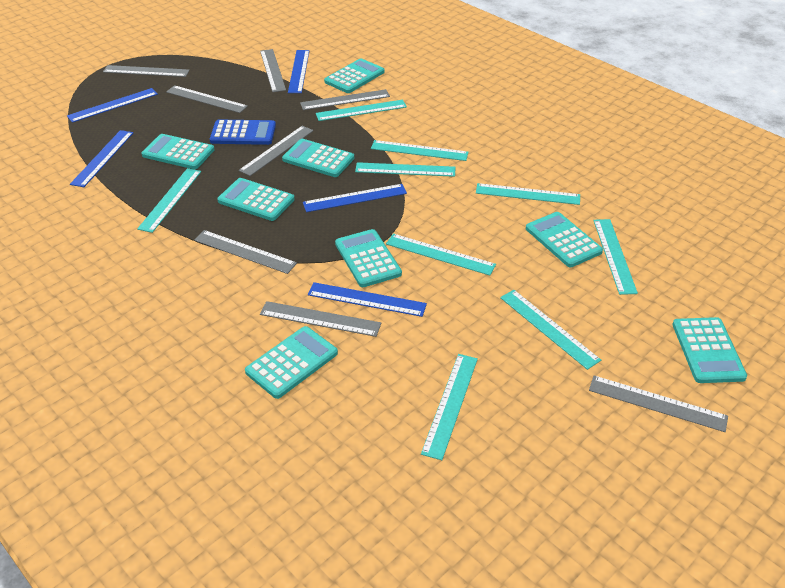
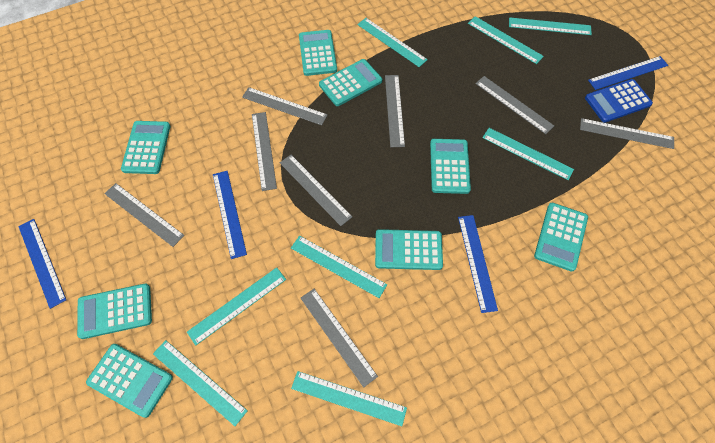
blue ruler: [67,88,158,123] [70,130,133,187] [288,50,309,93] [303,184,407,212] [308,282,427,317] = 5 -> [18,219,66,309] [213,171,247,259] [458,215,498,313] [588,56,668,90] = 4
turquoise ruler: [137,168,201,233] [316,100,407,121] [355,162,455,177] [371,140,469,161] [386,234,496,276] [421,354,478,460] [476,183,580,205] [500,290,601,370] [593,219,638,295] = 9 -> [153,340,248,426] [187,267,286,346] [291,236,387,298] [291,371,407,426] [357,18,428,67] [468,16,544,64] [482,128,574,180] [509,17,592,35] = 8

